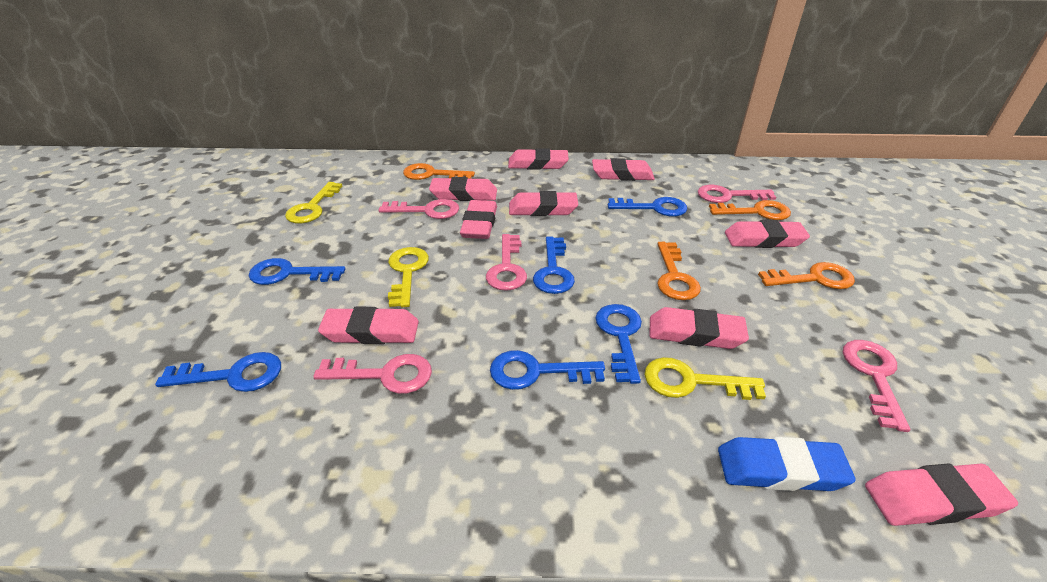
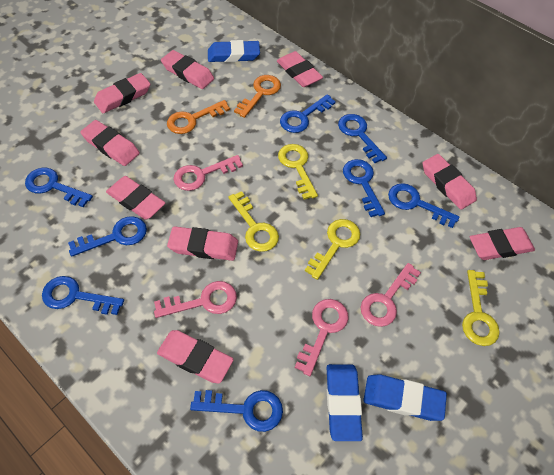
blue eraser: [718,437,856,491] = 1 -> [208,40,260,62] [327,364,363,441] [363,374,447,421] = 3
blue key: [155,352,281,392] [249,258,345,285] [490,350,605,390] [533,237,575,294] [596,304,642,384] [608,197,687,216] = 6 -> [25,167,93,207] [42,276,124,315] [68,216,147,257] [190,390,283,432] [280,94,336,133] [338,114,387,163] [343,159,385,217] [388,183,460,228] = 8
orange key: [403,163,475,180] [657,242,701,300] [709,200,791,220] [758,262,855,289] = 4 -> [167,100,230,134] [234,75,281,118] = 2
pink key: [313,354,432,394] [379,199,459,219] [486,234,527,291] [698,185,776,203] [843,340,911,432] = 5 -> [154,281,237,318] [173,155,243,191] [295,299,348,376] [361,263,421,327] = 4
yellow key: [285,182,342,223] [388,247,429,307] [644,357,766,400] = 3 -> [228,191,279,252] [278,144,318,200] [305,219,360,280] [462,270,500,346] = 4

